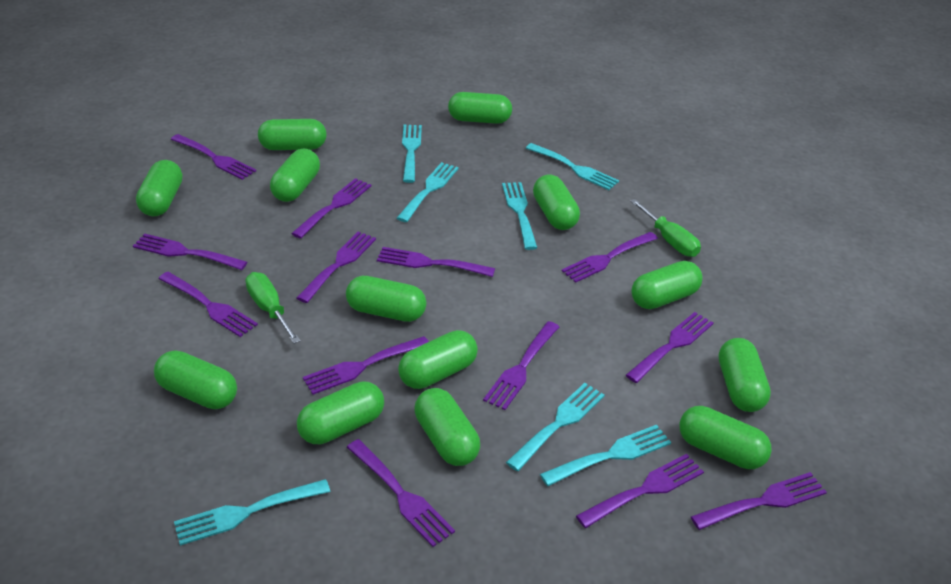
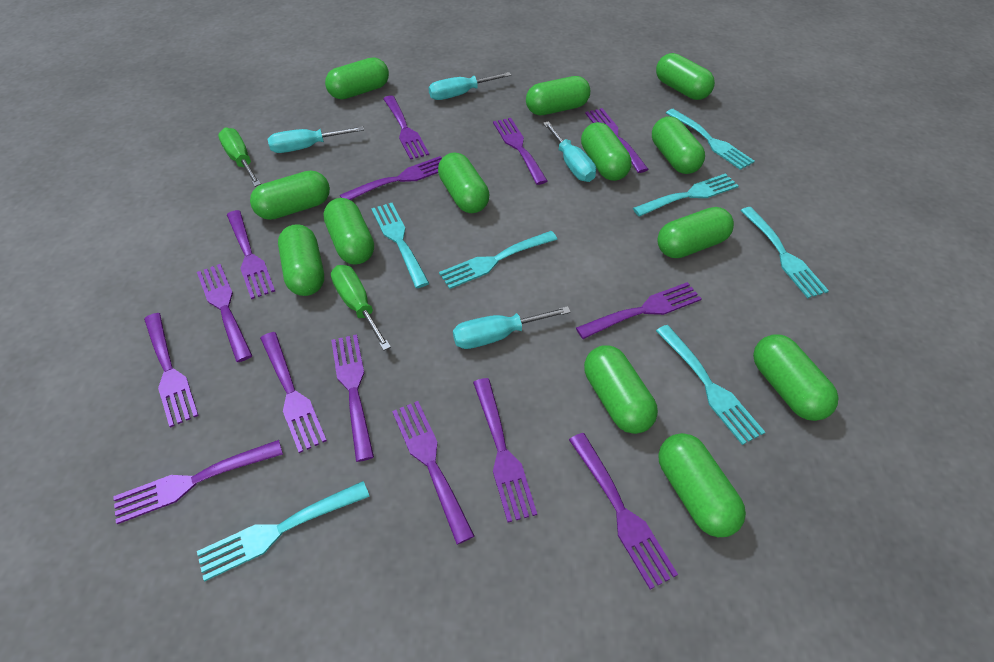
purple fork: [133,233,247,270] [158,272,258,337] [171,134,256,180] [291,178,372,239] [297,232,376,303] [303,336,429,394] [347,439,455,547] [377,247,495,277] [483,321,559,410] [562,232,658,283] [576,454,704,528] [626,312,713,383] [691,472,827,530] = 13 -> [113,440,283,524] [144,313,199,428] [197,264,252,362] [227,210,275,299] [260,332,327,453] [331,334,374,462] [340,156,442,200] [383,95,429,160] [392,401,474,544] [473,378,537,523] [493,118,548,185] [569,433,678,590] [576,282,702,339] [585,108,649,173] = 14
turquoise screwdriver: none = 0 -> [268,126,364,153] [428,72,511,100] [453,306,571,349] [543,121,596,182] = 4

